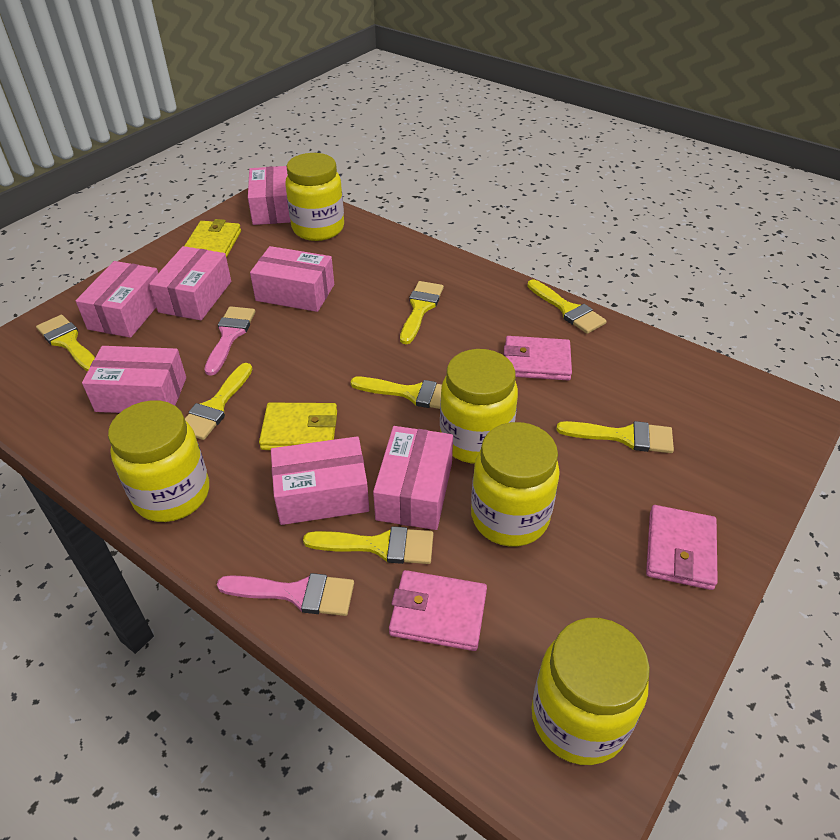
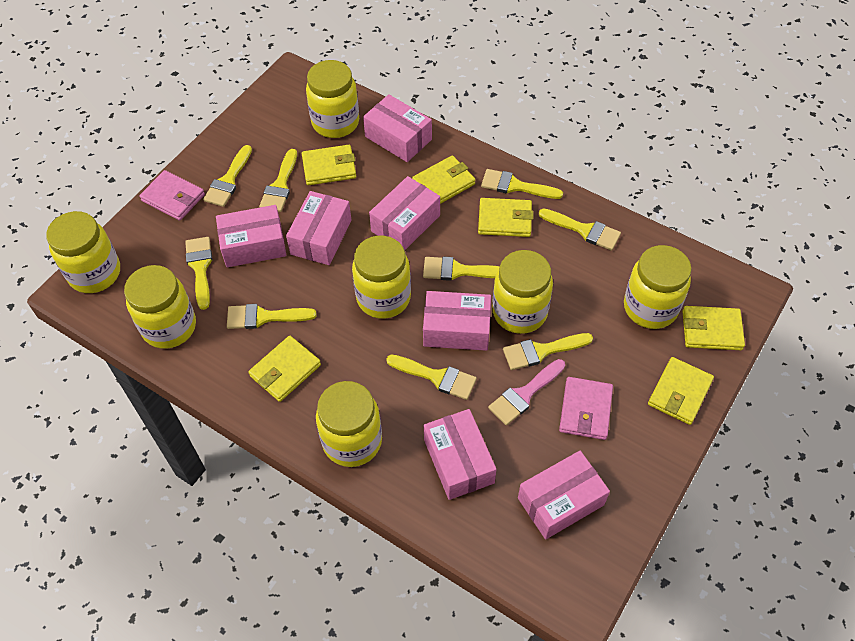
pink brush: [204,306,255,376] [217,573,354,616] = 2 -> [488,359,565,425] = 1
pink wallet: [389,570,487,651] [504,336,572,380] [646,505,718,590] = 3 -> [139,170,205,221] [559,377,613,440] = 2
yellow brush: [36,315,95,371] [185,363,253,440] [303,526,433,564] [350,377,442,409] [400,281,444,344] [527,279,607,334] [556,421,674,453] = 7 -> [185,237,213,310] [203,145,252,207] [227,304,317,329] [259,149,297,212] [386,355,477,400] [423,256,500,281] [481,169,563,199] [503,333,593,370] [539,208,621,250] = 9
yellow jar: [108,400,209,522] [285,153,344,241] [440,349,518,464] [471,422,560,547] [532,618,650,765] = 5 -> [46,211,120,293] [124,265,196,349] [306,60,359,138] [316,381,382,467] [352,236,411,319] [492,250,553,334] [624,245,691,329] = 7
yellow wallet: [184,219,241,258] [259,403,337,450] = 2 -> [248,336,321,402] [302,145,356,185] [412,155,475,204] [478,198,533,237] [648,357,714,425] [682,306,745,350] = 6

